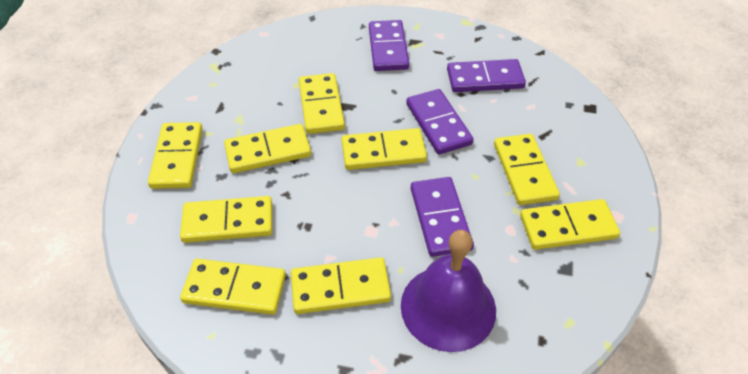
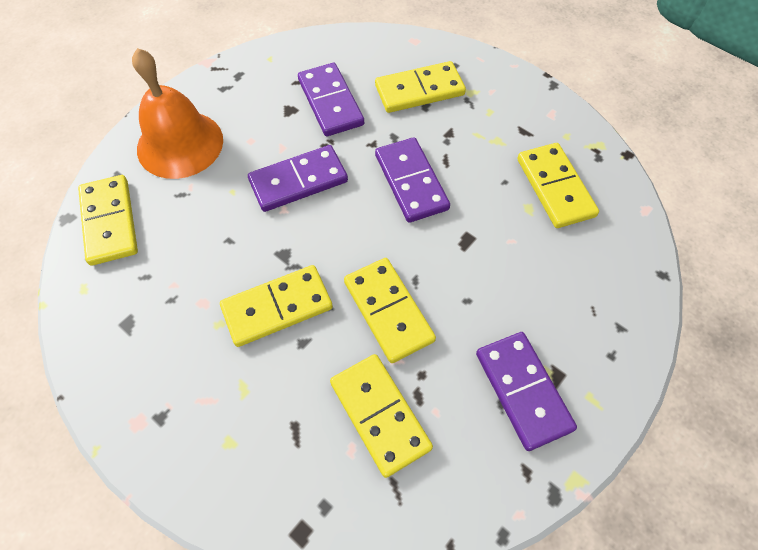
orange bell: none = 0 -> [132,48,223,179] = 1
purple bell: [401,230,496,352] = 1 -> none = 0
yellow domino: [148,122,203,189] [180,196,272,243] [180,259,286,315] [224,124,311,173] [291,257,391,314] [299,73,345,134] [342,128,427,170] [494,134,560,205] [520,199,620,250] = 9 -> [78,175,138,266] [220,265,333,347] [330,354,433,478] [344,258,436,363] [375,61,466,113] [517,143,599,228] = 6

